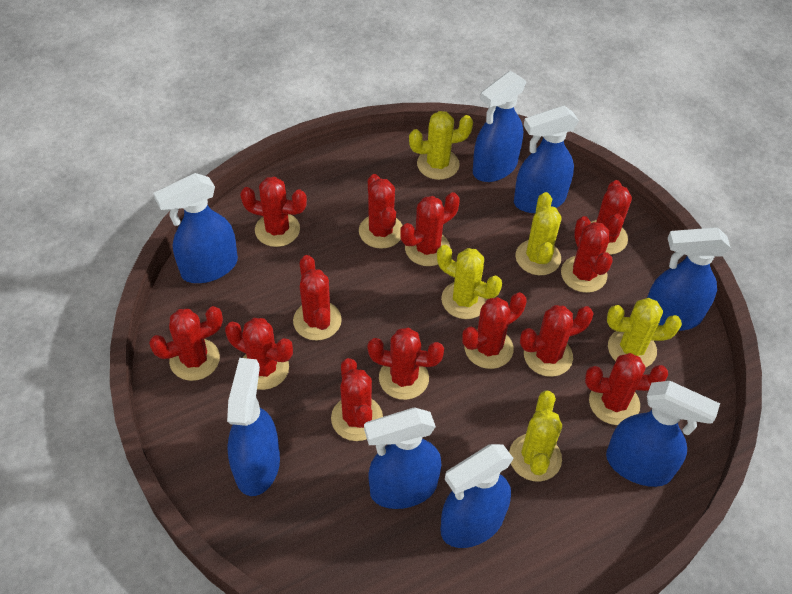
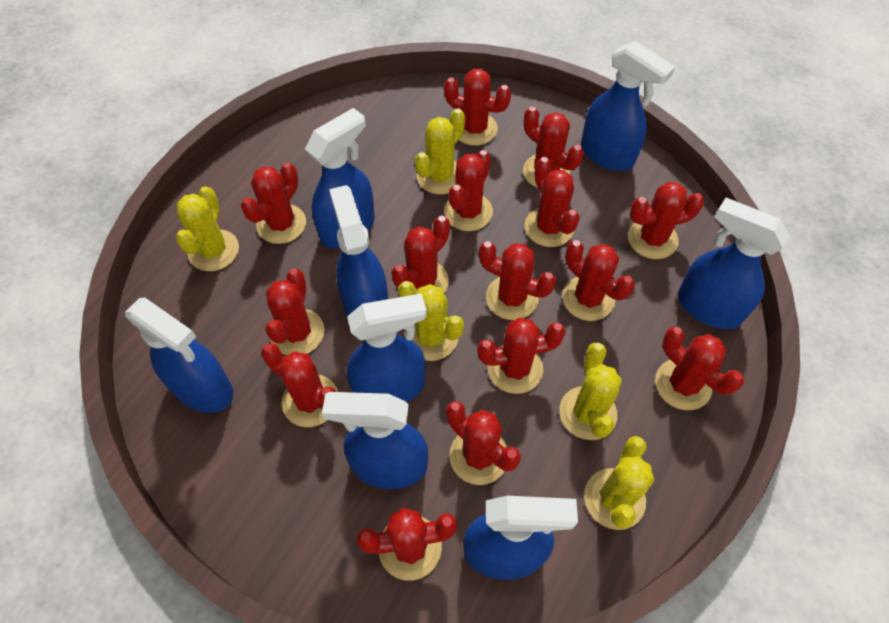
red cactus: [149,306,223,381] [225,318,293,390] [240,176,307,247] [293,255,342,341] [331,358,383,441] [359,174,403,249] [368,328,444,400] [400,192,460,266] [462,292,527,369] [520,305,594,377] [561,216,613,293] [585,353,668,425] [591,180,632,255] = 13 -> [241,163,306,244] [261,343,338,427] [265,268,324,355] [357,508,457,581] [391,216,450,293] [444,69,511,146] [444,150,493,231] [446,401,521,485] [477,317,566,394] [479,241,556,320] [523,106,584,188] [525,157,580,247] [562,240,635,321] [628,182,704,259] [655,327,744,410] = 15

